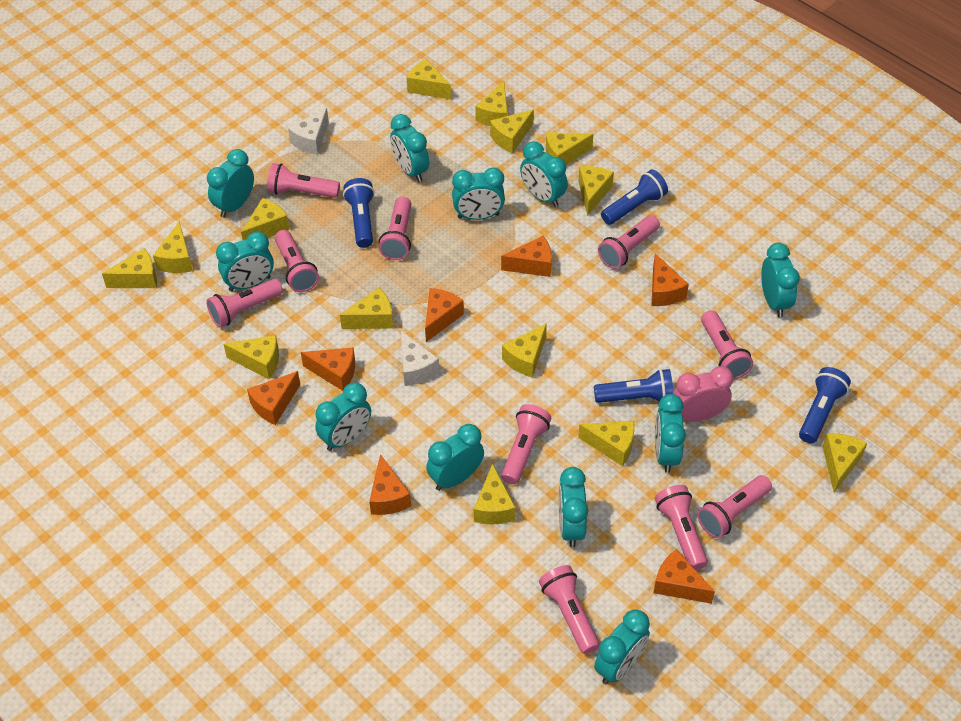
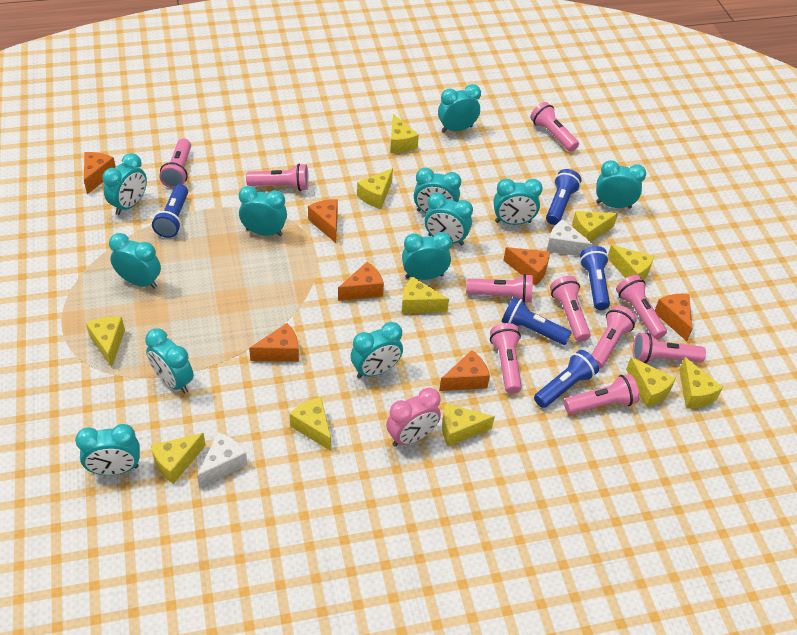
blue flashlight: [343,178,375,248] [594,369,673,403] [601,169,668,225] [799,367,851,443] = 4 -> [152,184,188,238] [501,297,572,345] [534,350,599,408] [546,169,582,225] [580,246,610,310] = 5
turquoise clock: [207,149,254,218] [216,232,274,291] [315,382,371,451] [390,114,429,182] [426,424,484,491] [452,167,505,220] [520,142,568,207] [559,467,588,547] [594,609,650,684] [655,394,686,473] [761,243,800,317] = 11 -> [75,424,140,475] [103,153,147,215] [109,233,161,289] [145,328,194,393] [239,186,287,236] [351,322,403,378] [402,232,452,280] [414,168,461,213] [425,193,473,246] [438,84,481,133] [493,179,543,225] [596,160,646,209] = 12
yellow cheese: [102,248,157,288] [153,222,193,273] [224,335,279,379] [241,198,289,240] [340,288,393,329] [407,59,451,99] [474,463,516,524] [475,81,508,126] [490,109,534,154] [502,323,547,377] [546,132,594,165] [578,166,614,216] [578,421,635,466] [823,433,867,493] = 14 -> [86,316,125,367] [151,433,206,484] [290,397,331,451] [357,168,393,209] [390,114,419,153] [402,276,449,313] [442,403,495,447] [572,211,618,242] [608,245,655,280] [626,357,676,408] [679,357,723,408] = 11

